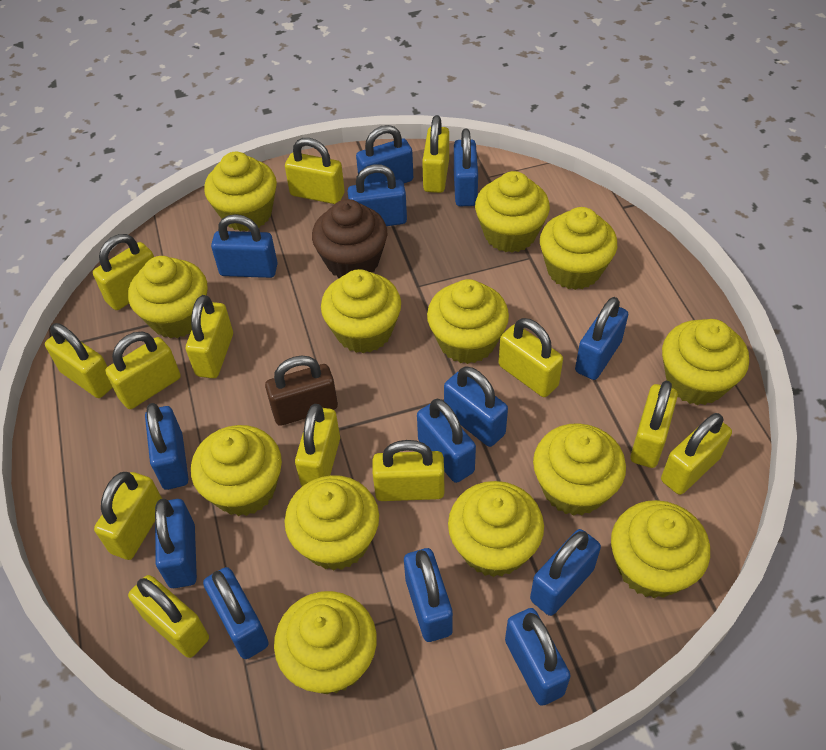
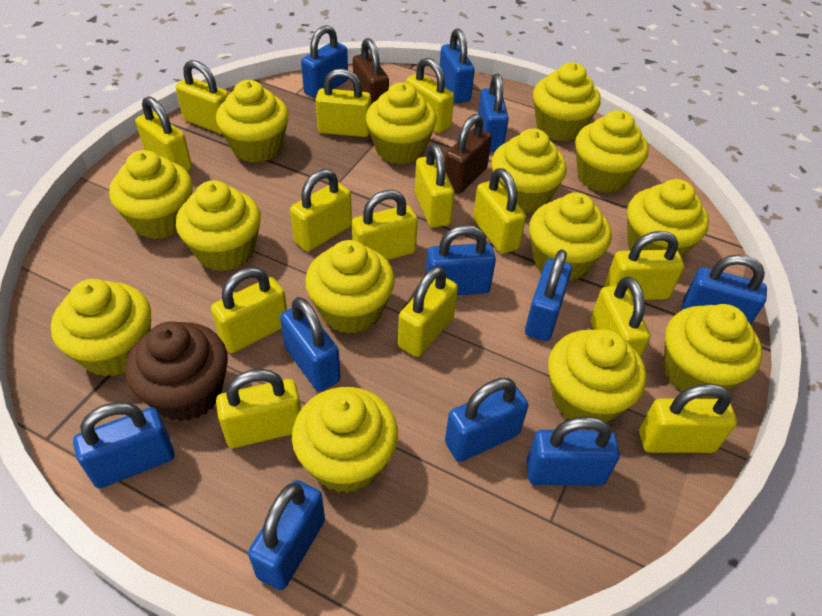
blue padlock: [145,403,188,490] [155,498,197,588] [203,567,269,659] [211,214,278,278] [348,164,407,226] [356,125,413,184] [404,548,453,642] [417,399,476,483] [444,367,508,447] [454,128,478,206] [505,608,571,706] [530,529,601,616] [575,297,628,380] = 13 -> [73,402,175,488] [248,480,325,590] [280,297,341,392] [301,25,348,99] [426,225,496,295] [440,28,475,103] [445,378,528,462] [478,74,509,152] [525,249,572,341] [526,416,620,486] [682,254,767,324] = 11
brown padlock: [265,355,338,426] = 1 -> [353,38,389,104] [445,114,492,194] = 2
yellow cupcake: [128,256,208,338] [191,425,282,516] [204,152,277,231] [274,591,377,694] [284,475,379,571] [321,269,401,353] [427,279,509,364] [448,481,544,577] [475,171,550,253] [533,423,626,516] [540,207,617,290] [611,500,710,599] [662,319,749,405] = 13 -> [51,279,151,377] [109,150,193,239] [176,180,261,272] [216,80,289,163] [292,387,398,493] [305,240,395,334] [366,82,437,164] [491,128,567,213] [529,192,612,281] [533,62,601,141] [548,329,646,423] [575,110,649,193] [627,179,709,258] [664,304,762,399] = 14
yellow padlock: [45,323,113,398] [93,234,154,310] [94,472,162,560] [105,332,181,409] [128,575,209,658] [186,295,233,378] [285,138,345,204] [295,404,340,486] [373,440,444,501] [422,115,449,193] [498,318,563,397] [630,381,678,468] [661,413,732,495] = 13 -> [135,96,192,171] [176,60,229,134] [211,267,287,353] [216,369,301,448] [290,169,352,251] [316,68,371,137] [352,190,418,260] [398,266,458,357] [406,58,454,133] [415,143,454,228] [473,168,526,254] [590,277,650,357] [605,231,684,300] [639,384,737,453] = 14

